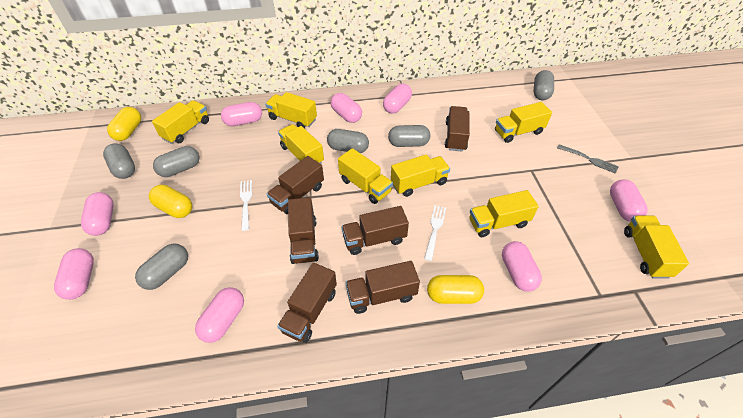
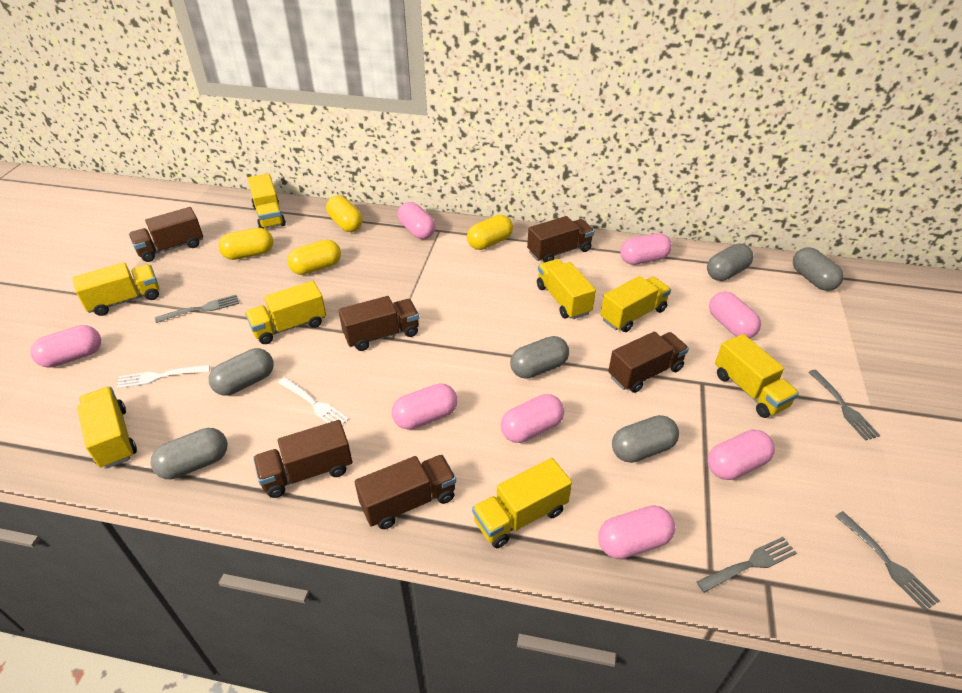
grey fork: [557,144,619,174] = 1 -> [155,294,239,323] [696,537,797,593] [808,370,880,441] [835,511,940,611] = 4
yellow capsule: [107,107,141,141] [149,185,192,218] [427,275,484,304] = 3 -> [218,228,273,260] [287,240,341,275] [326,195,362,232] [467,215,513,250] = 4

